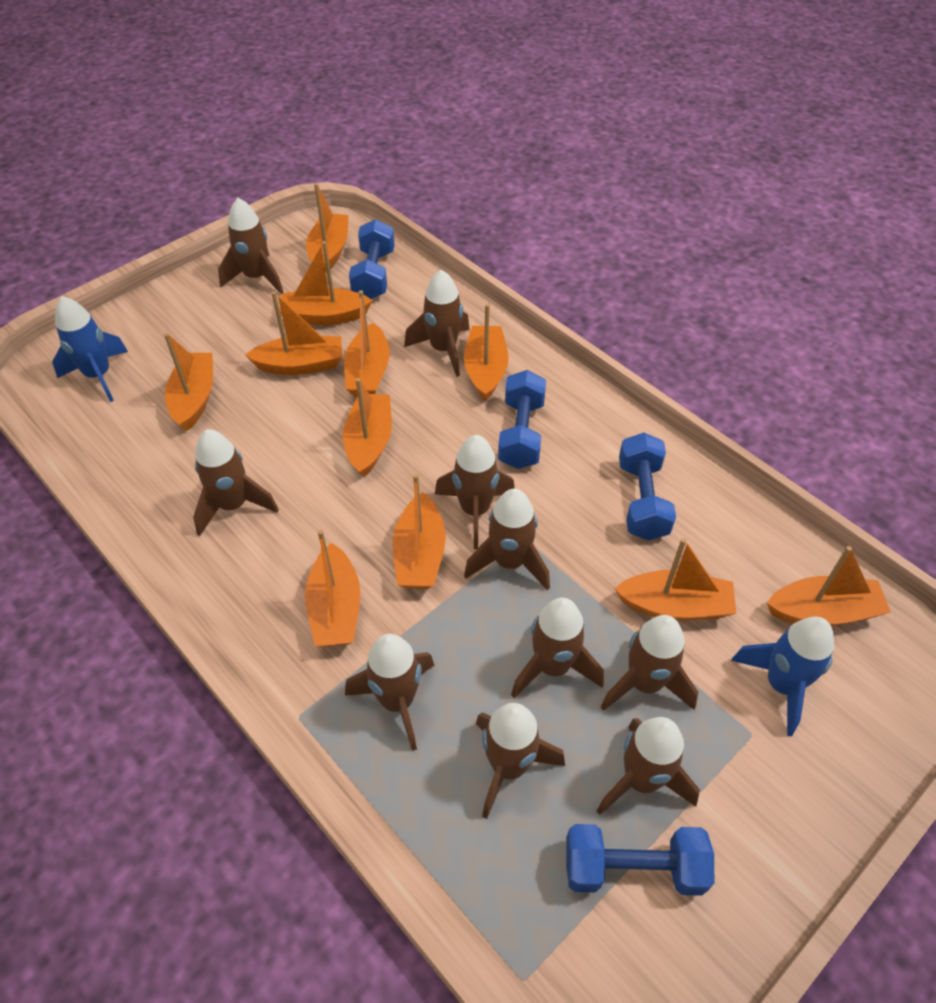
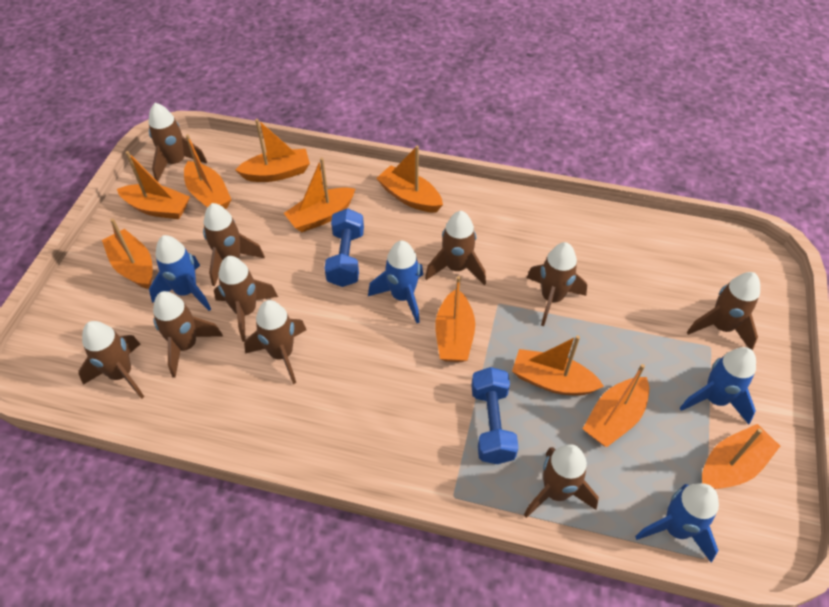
blue dumbbell: [349,219,395,299] [498,370,546,469] [566,824,714,896] [619,433,676,540] = 4 -> [324,208,364,287] [471,367,519,464] = 2
blue rocket: [52,296,128,402] [731,617,834,736] = 2 -> [149,235,211,311] [368,240,423,323] [635,483,719,562] [680,347,756,424] = 4
orange boat: [164,333,213,431] [245,291,342,375] [280,241,373,325] [305,530,360,647] [306,183,348,273] [343,378,392,477] [344,290,390,397] [393,474,446,589] [464,304,509,401] [614,538,736,620] [767,546,891,626] = 11 -> [102,219,153,289] [117,151,190,219] [184,134,231,209] [235,119,310,182] [284,157,355,232] [376,146,443,212] [435,276,475,362] [512,335,604,395] [583,364,649,447] [702,424,780,489] = 10

